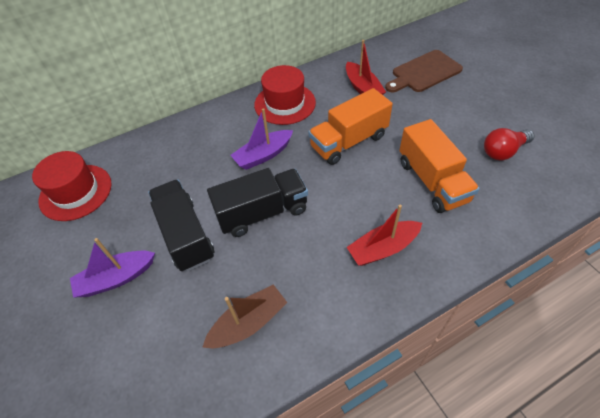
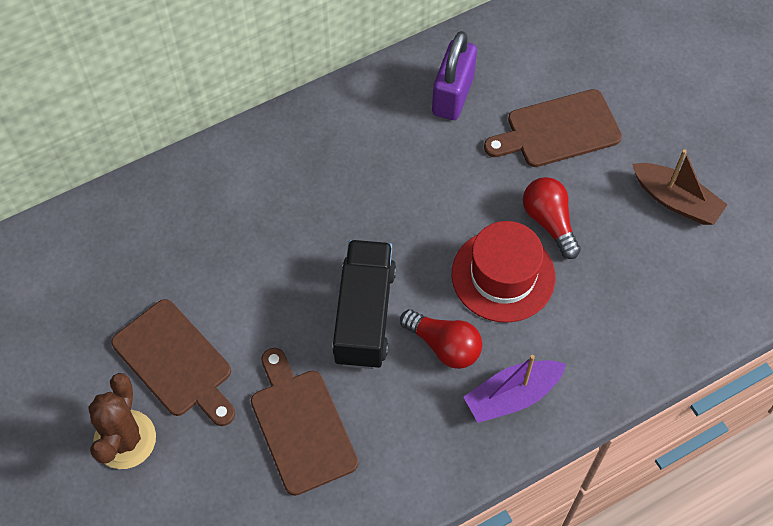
black truck: [148,180,214,272] [207,168,308,237] = 2 -> [332,240,396,369] = 1
brown cactus: none = 0 -> [88,373,156,469] = 1
brown cutting board: [385,50,463,92] = 1 -> [111,299,235,426] [251,348,358,496] [484,89,622,167] = 3
orange truck: [308,88,393,165] [399,119,480,213] = 2 -> none = 0
purple boat: [70,238,155,298] [230,108,293,170] = 2 -> [463,355,566,423] = 1
purple padlock: none = 0 -> [432,31,477,120] = 1
red boat: [346,40,386,95] [346,205,422,266] = 2 -> none = 0
red hat: [32,151,112,221] [254,65,316,125] = 2 -> [452,221,555,323] = 1
red light bulb: [484,128,535,161] = 1 -> [400,309,482,369] [523,177,581,259] = 2

